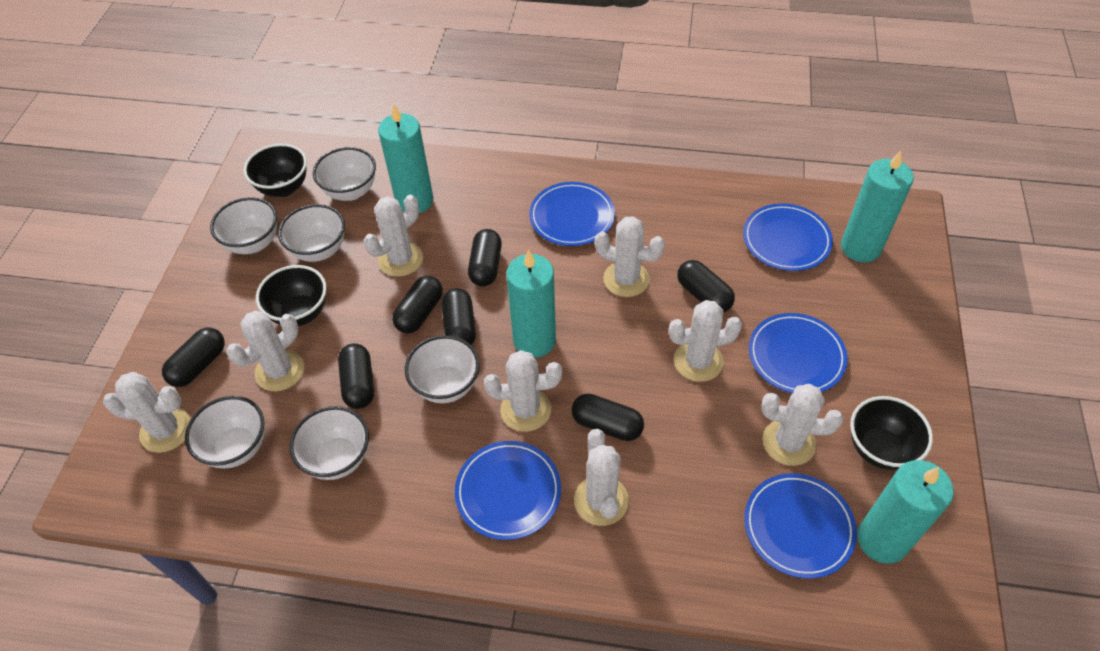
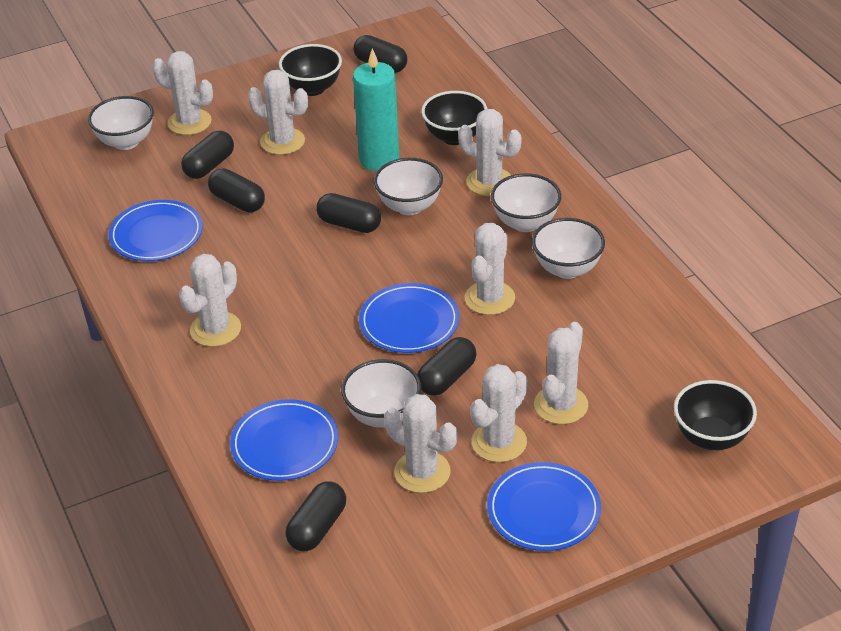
black capsule: [162,327,225,387] [338,343,374,409] [392,276,443,333] [442,288,476,345] [468,229,502,286] [571,394,644,441] [677,260,735,313] = 7 -> [181,131,234,179] [208,168,265,212] [285,481,346,551] [316,193,381,233] [353,35,408,73] [417,337,477,396] = 6
blue plate: [455,441,561,540] [529,182,615,246] [743,203,833,271] [744,473,857,579] [748,313,848,393] = 5 -> [109,200,203,261] [230,399,338,481] [359,283,459,353] [487,462,601,551] = 4
turquoise candle: [378,104,433,213] [506,250,556,358] [841,151,914,262] [857,460,954,564] = 4 -> [353,49,400,171] = 1
white bowl: [185,396,264,469] [210,197,277,254] [278,204,345,262] [289,406,369,480] [313,147,376,201] [405,335,480,403] = 6 -> [88,96,154,150] [341,359,421,427] [374,158,443,215] [491,173,561,232] [532,218,605,279] = 5

